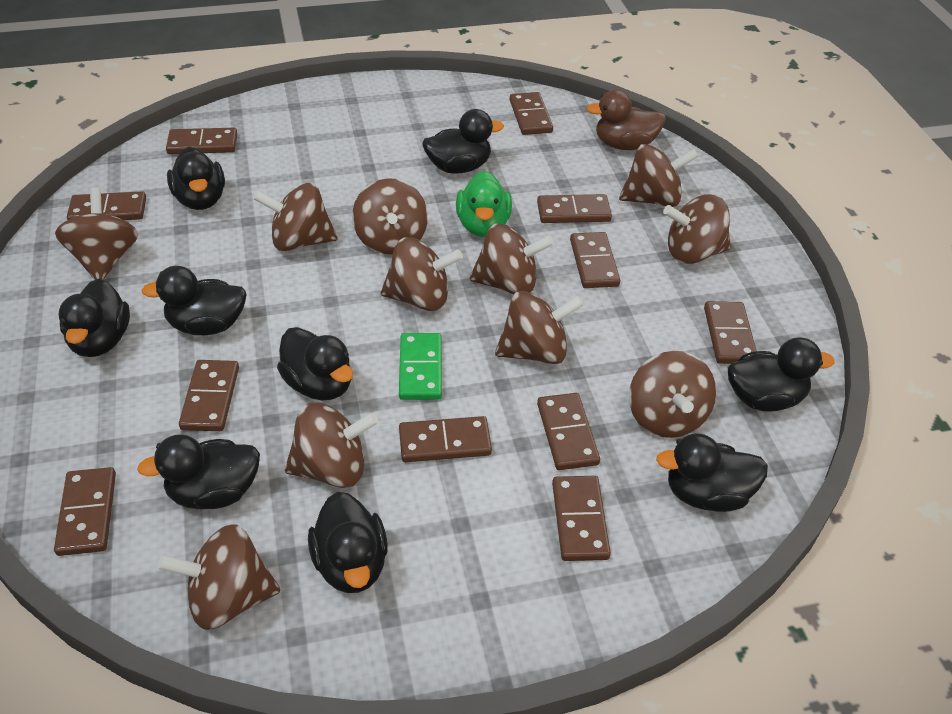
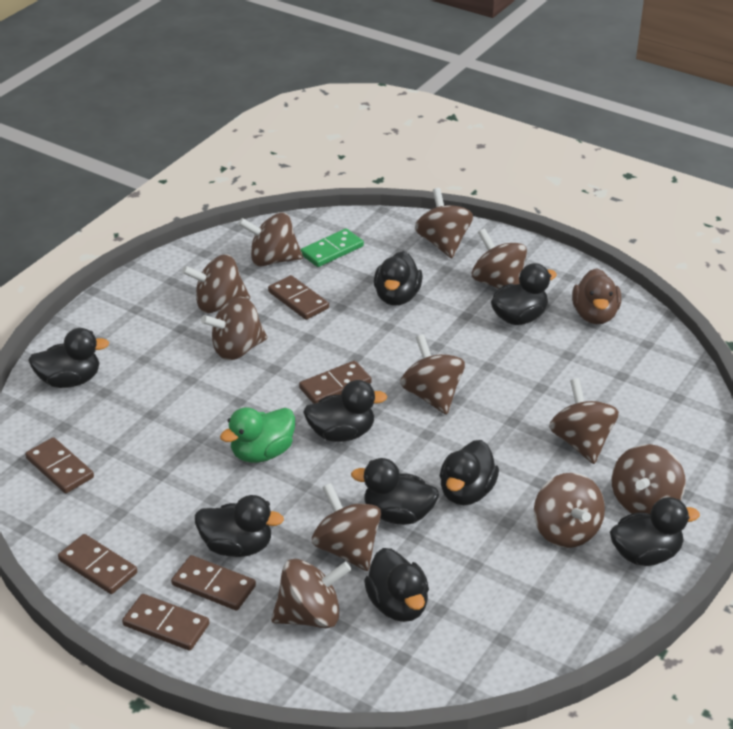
brown domino: [54,467,116,556] [67,191,146,220] [166,128,237,154] [179,360,239,431] [399,416,492,462] [510,92,553,135] [537,194,612,223] [537,393,600,470] [552,476,611,561] [570,232,620,288] [704,301,756,364] = 11 -> [25,437,94,493] [58,534,137,594] [122,594,209,651] [171,555,256,611] [268,275,329,320] [299,361,372,404] = 6

